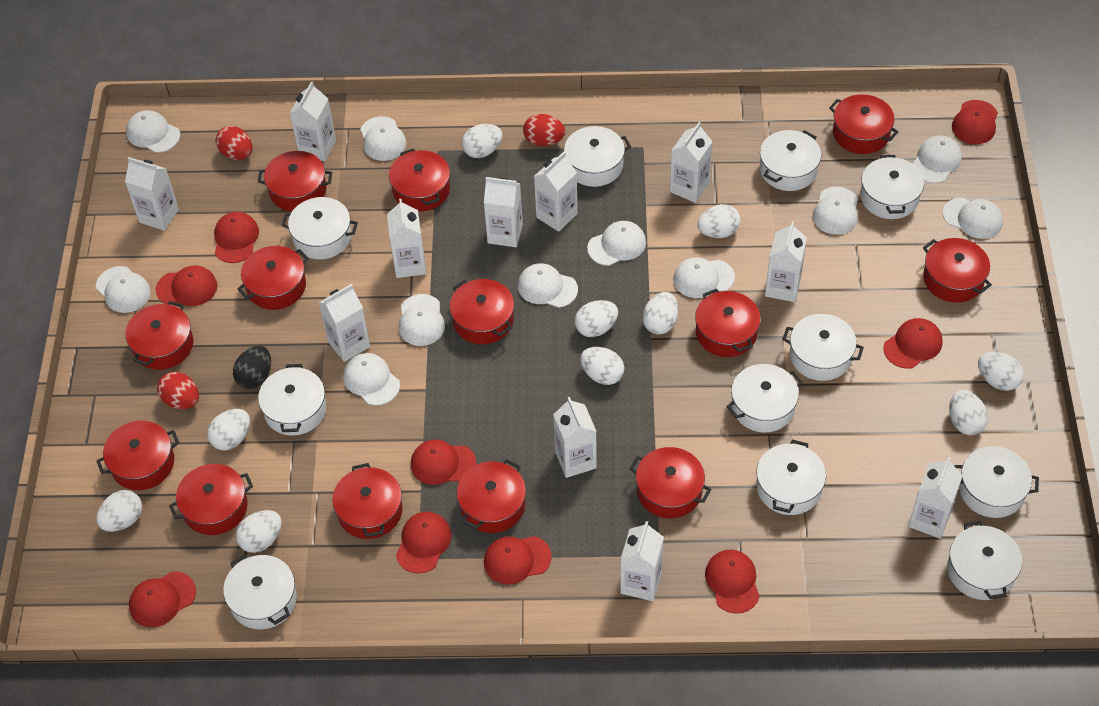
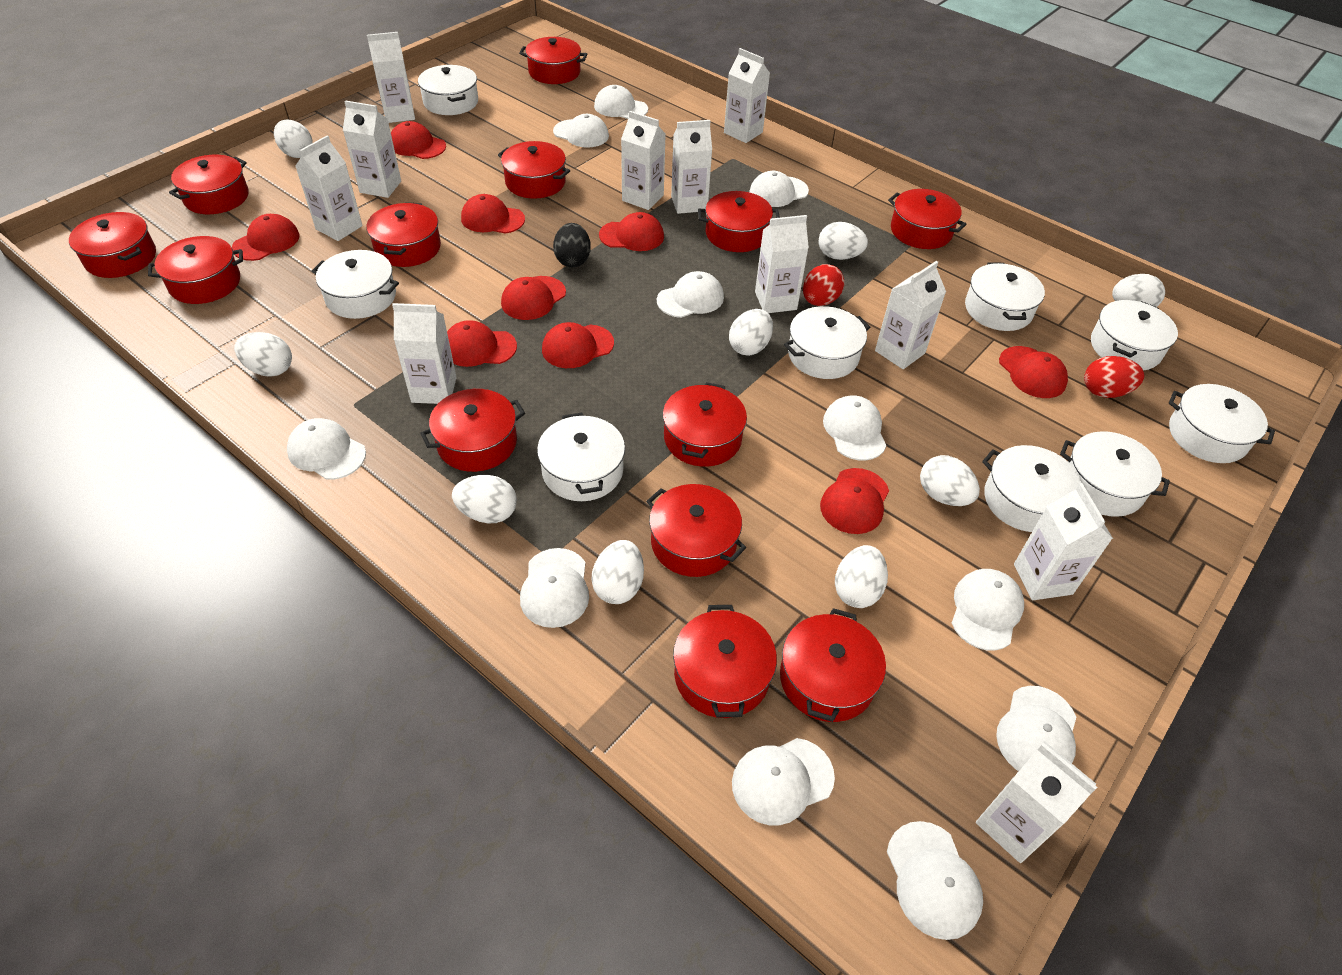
red egg: [157,372,199,409] [216,126,253,160] [523,114,565,146] = 3 -> [803,264,844,306] [1084,356,1144,398] = 2
white egg: [96,490,142,532] [207,409,250,450] [236,510,282,553] [462,124,503,158] [575,300,618,337] [580,347,624,385] [642,292,678,335] [697,204,741,238] [949,390,988,435] [978,352,1024,391] = 10 -> [234,332,292,377] [274,120,313,158] [452,475,517,524] [592,540,644,604] [729,309,773,356] [819,222,868,260] [835,545,888,608] [920,455,980,506] [1112,274,1165,307] = 9
white pot: [223,554,297,629] [258,364,326,436] [281,197,358,259] [564,126,631,187] [727,364,803,433] [756,440,826,515] [760,130,821,191] [782,314,864,381] [860,155,924,219] [947,521,1022,600] [954,446,1039,518] = 11 -> [312,250,399,319] [418,65,478,115] [537,412,625,501] [784,306,870,379] [965,262,1045,331] [982,445,1081,532] [1060,431,1170,517] [1091,300,1178,371] [1169,384,1275,463] = 9

